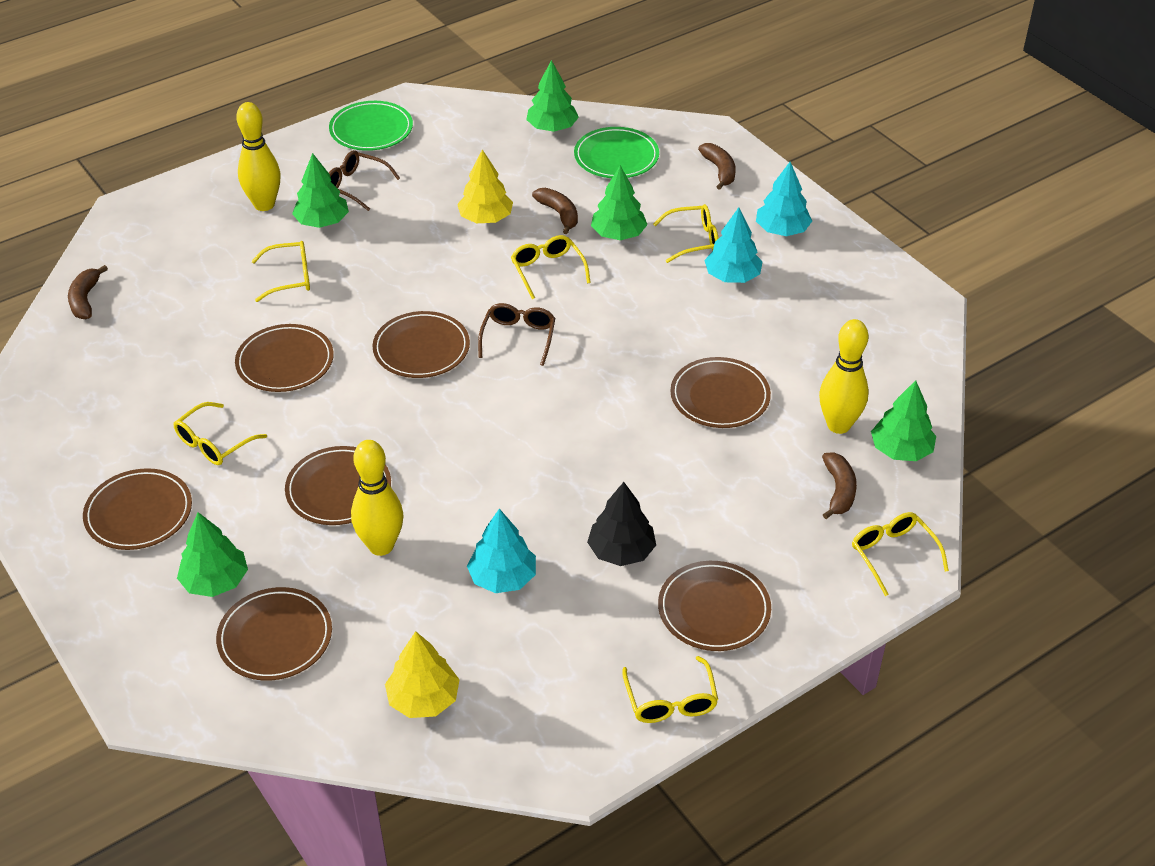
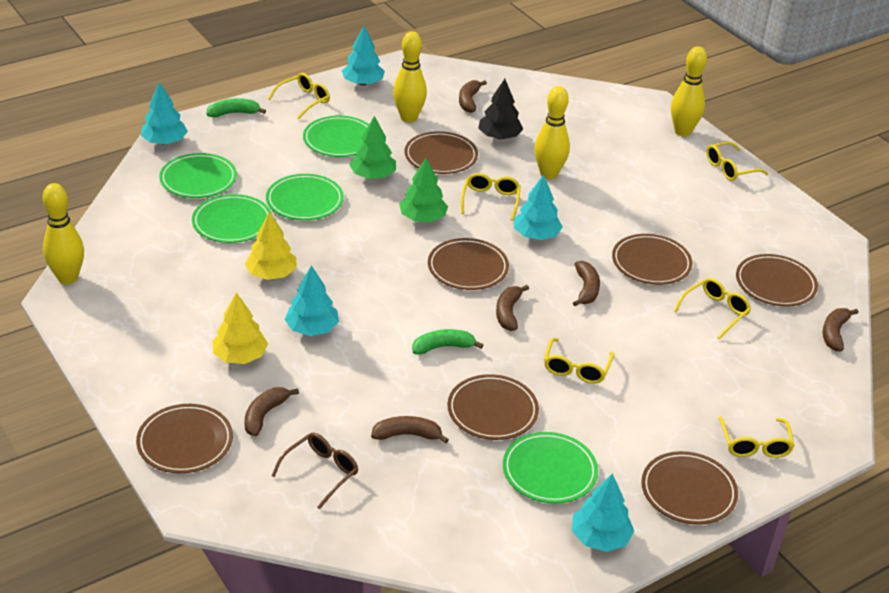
brown banana: [68,265,108,319] [532,188,578,234] [698,143,736,190] [822,452,857,519] = 4 -> [245,387,299,437] [371,416,449,444] [459,80,487,113] [496,285,529,331] [573,261,600,307] [823,308,859,351] = 6
brown glasses: [329,150,400,211] [478,303,555,366] = 2 -> [272,433,358,509] = 1
green banana: none = 0 -> [207,98,266,117] [412,329,484,355] = 2
green plate: [329,101,413,151] [574,127,659,178] = 2 -> [159,153,237,198] [192,194,271,243] [266,174,344,220] [303,116,369,157] [503,432,598,503] = 5
green tree: [177,512,248,597] [292,153,349,228] [526,60,579,132] [591,165,647,240] [871,380,936,461] = 5 -> [349,116,396,179] [399,158,448,222] = 2
turquoise tree: [467,508,536,593] [704,207,763,283] [756,162,812,236] = 3 -> [141,82,188,145] [284,265,339,336] [342,26,385,86] [514,174,563,240] [572,474,634,552] = 5
yellow bowling pin: [236,102,281,211] [351,440,403,556] [819,319,869,434] = 3 -> [43,183,84,284] [393,31,427,123] [534,86,570,179] [671,46,707,137] = 4

